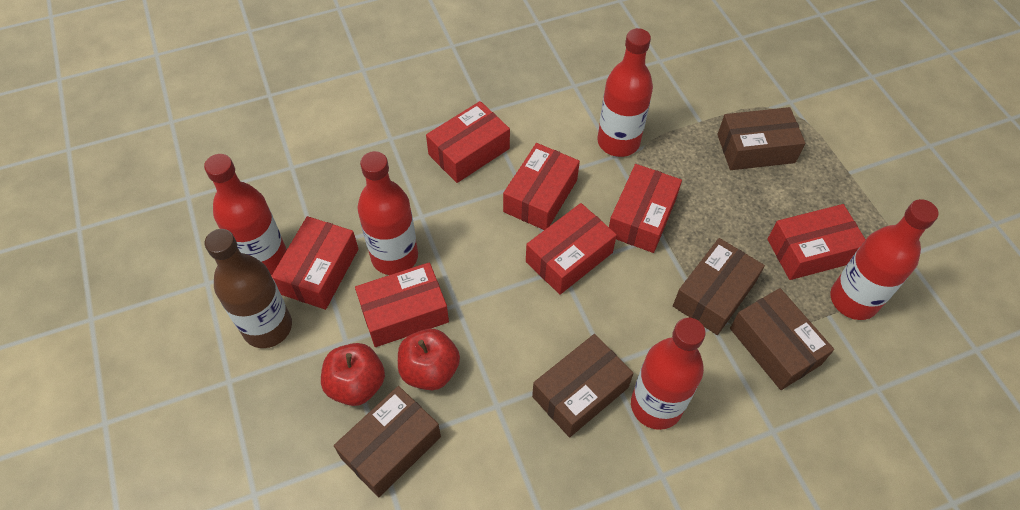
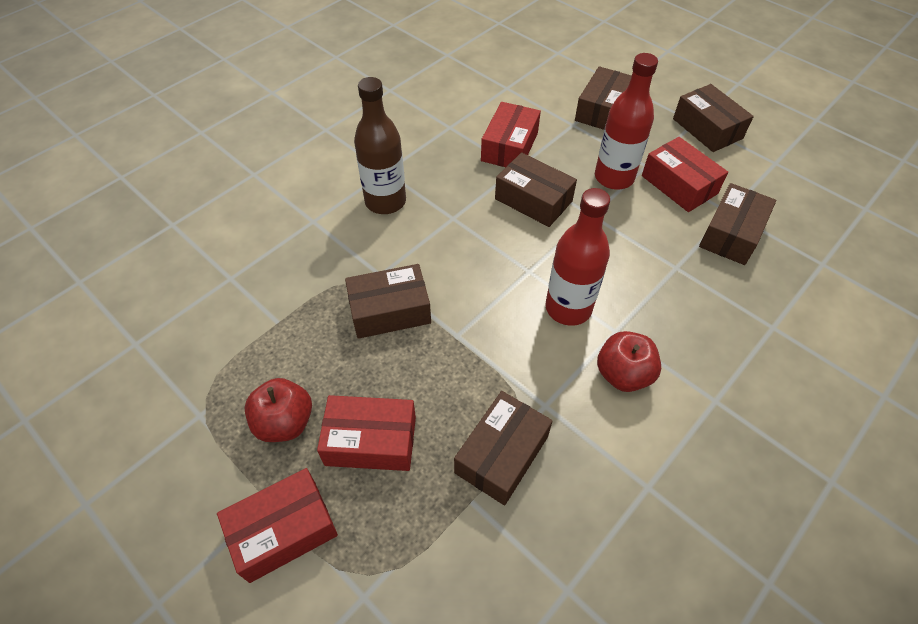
brown box: [334,386,441,497] [532,334,634,437] [673,238,765,335] [717,107,805,170] [730,288,834,390] = 5 -> [345,264,431,339] [454,391,553,506] [495,152,577,227] [575,66,632,130] [673,84,754,152] [699,183,776,265] = 6
red bottle: [204,154,287,275] [357,151,418,275] [597,28,653,157] [631,317,705,430] [830,199,938,320] = 5 -> [545,188,610,326] [595,53,658,190] = 2
red box: [272,216,358,310] [355,262,449,347] [426,101,510,183] [503,143,580,230] [526,203,617,295] [609,164,682,253] [767,204,866,280] = 7 -> [217,468,338,583] [317,395,416,471] [481,102,541,167] [642,137,728,212] = 4

